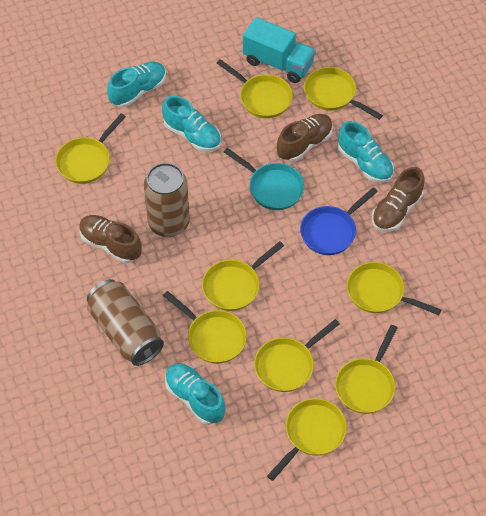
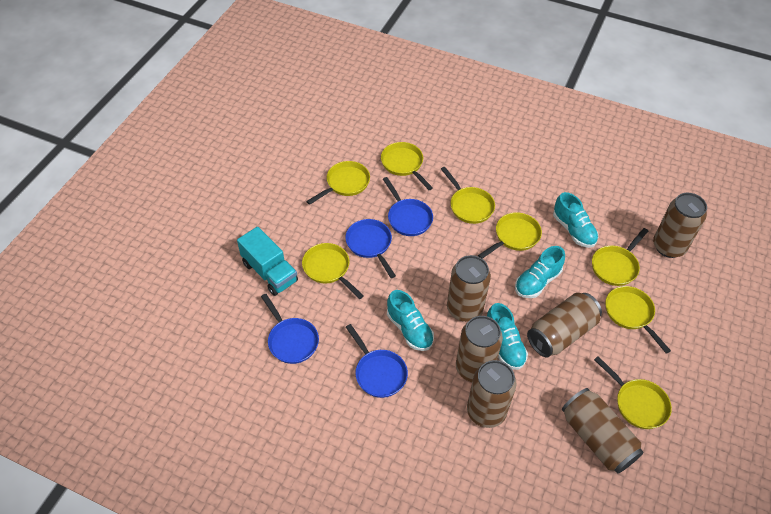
blue pan: [300,187,378,255] = 1 -> [261,294,319,364] [345,219,396,278] [346,324,408,398] [383,177,433,236] = 4
brown can: [87,279,164,366] [144,163,190,237] = 2 -> [447,255,491,322] [456,316,503,382] [467,360,516,428] [527,293,602,358] [562,388,643,474] [653,193,707,258] = 6
brown shoe: [79,215,142,263] [277,114,333,162] [372,167,424,232] = 3 -> none = 0
turquoise pan: [224,148,304,210] = 1 -> none = 0
yellow pan: [55,113,126,184] [163,291,247,364] [202,241,284,311] [217,59,293,118] [254,319,340,392] [267,398,347,481] [304,67,383,120] [335,325,397,414] [347,262,441,315] = 9 -> [302,243,364,299] [306,161,370,205] [381,142,433,190] [441,167,495,224] [478,212,542,259] [592,228,648,286] [594,356,672,429] [605,286,671,354] = 8

